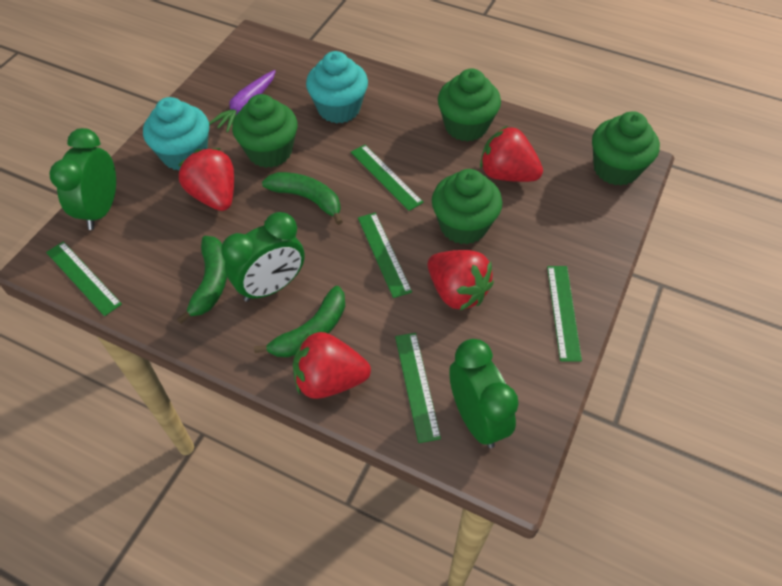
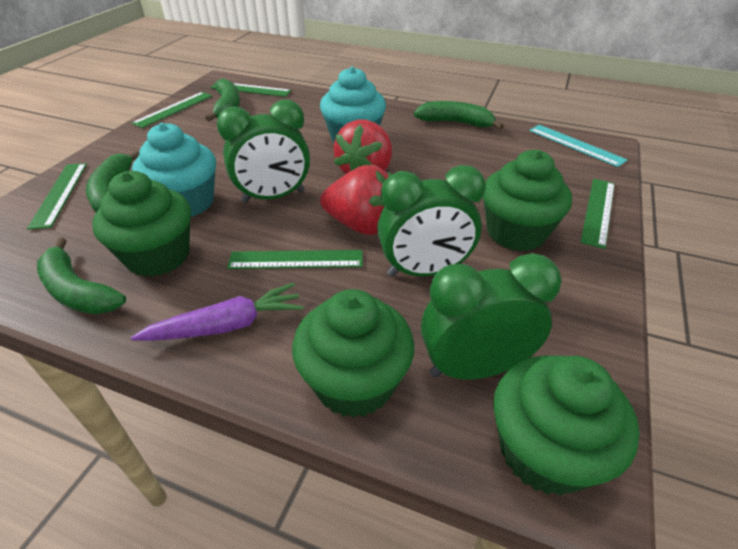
green banana: [177,236,227,324] [254,286,345,357] [262,172,343,225] = 3 -> [37,238,126,314] [86,150,139,212] [205,79,240,121] [414,101,504,130] = 4
red strawberry: [178,148,234,211] [293,332,371,399] [428,250,494,310] [480,126,543,182] = 4 -> [320,165,392,235] [333,120,392,174] = 2
turquoise ruler: none = 0 -> [529,125,627,167] = 1

